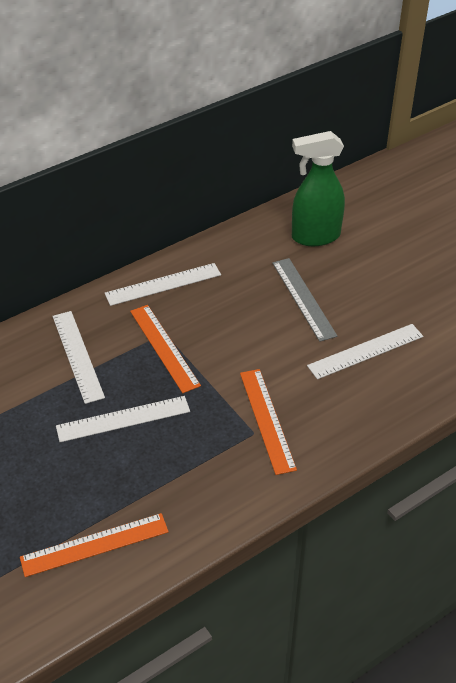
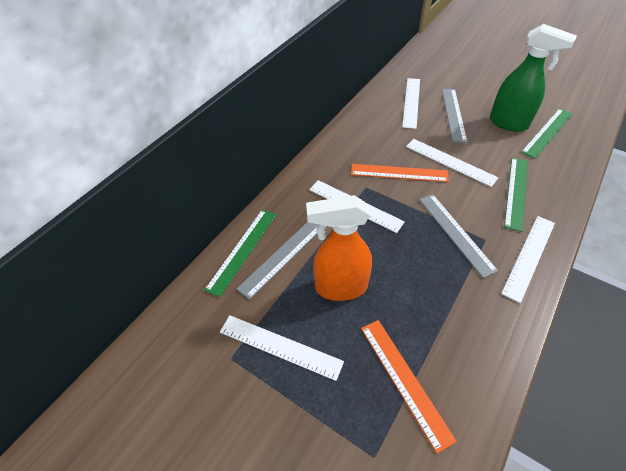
green ruler: none = 0 -> [204,209,276,297] [504,157,528,232] [521,108,573,159] = 3
grey ruler: [272,258,337,342] = 1 -> [237,222,319,300] [419,194,498,278] [442,89,467,143] = 3
orange ruler: [20,513,169,577] [130,305,201,393] [240,369,297,475] = 3 -> [351,164,449,182] [361,320,457,453] = 2
orange spray bottle: none = 0 -> [306,195,372,301] = 1
white ruler: [53,311,105,404] [56,396,190,442] [105,263,221,306] [307,324,423,379] = 4 -> [220,315,344,381] [309,180,405,233] [402,78,420,129] [406,139,499,187] [501,216,555,303] = 5

